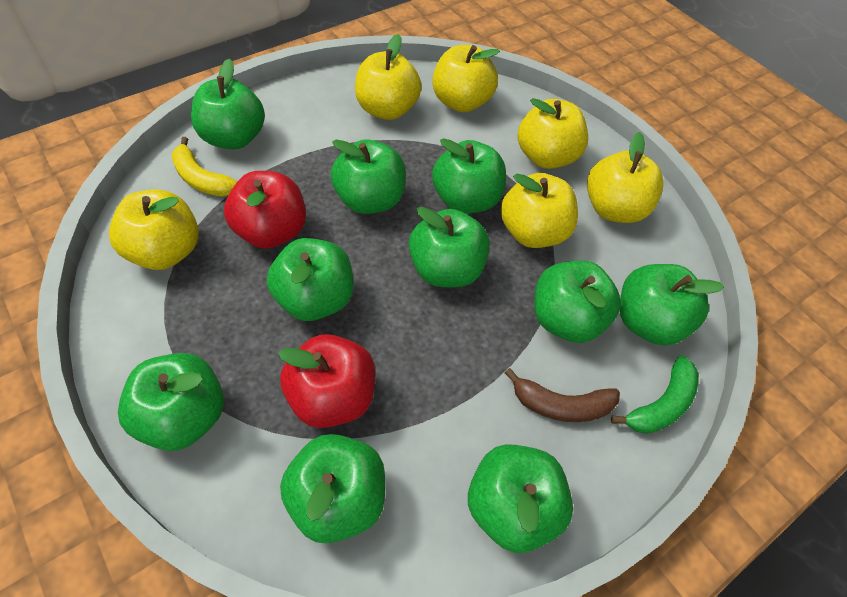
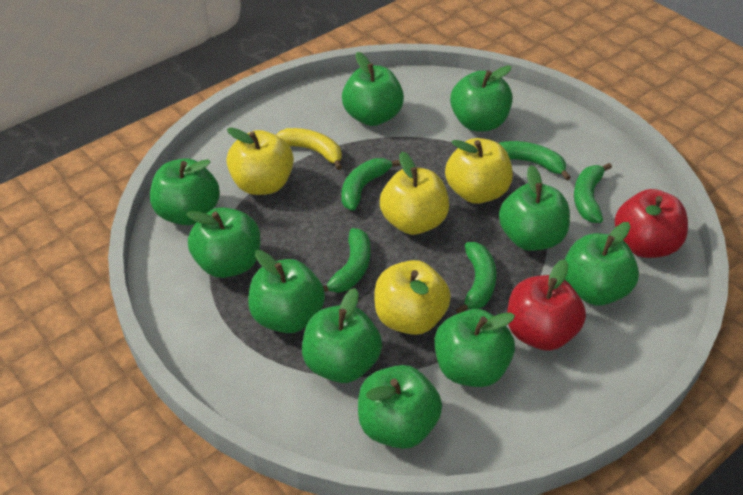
brown banana: [505,368,620,422] = 1 -> none = 0
green banana: [611,355,699,434] = 1 -> [323,228,371,293] [341,158,401,211] [456,242,497,313] [499,141,571,180] [574,163,612,223] = 5
yellow apple: [109,189,199,270] [355,34,422,120] [432,45,500,112] [500,173,578,248] [518,98,588,169] [587,132,664,223] = 6 -> [226,128,294,195] [375,260,451,335] [380,152,449,235] [445,138,513,204] = 4

